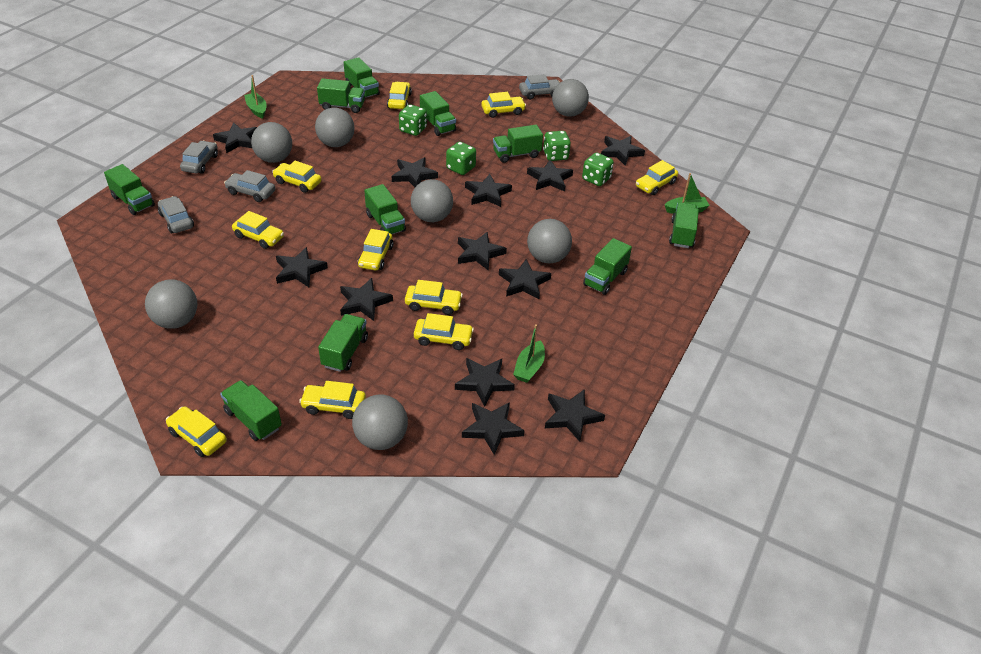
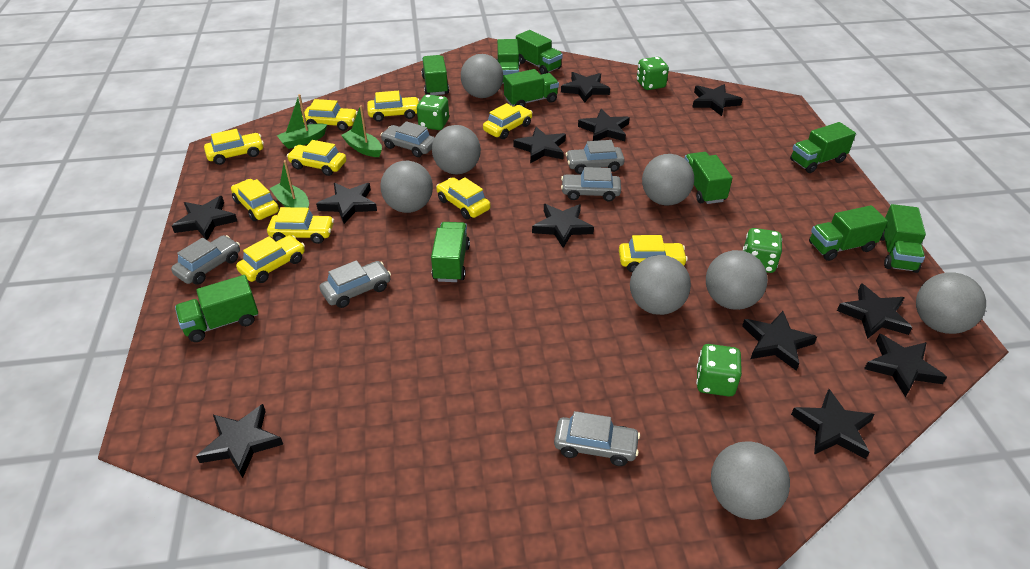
grey ball: [145,279,197,329] [251,122,292,163] [315,107,355,147] [352,394,408,450] [411,179,453,222] [527,219,572,263] [552,79,589,117] = 7 -> [380,161,433,213] [432,125,481,175] [461,54,503,98] [630,255,691,315] [642,154,694,205] [706,250,768,310] [711,441,790,520] [916,272,986,334] = 8
grey car: [158,196,194,233] [180,141,218,174] [224,170,275,202] [519,74,560,100] = 4 -> [171,235,240,285] [320,260,391,308] [380,121,435,157] [554,411,640,466] [561,167,621,202] [565,140,625,174] = 6

